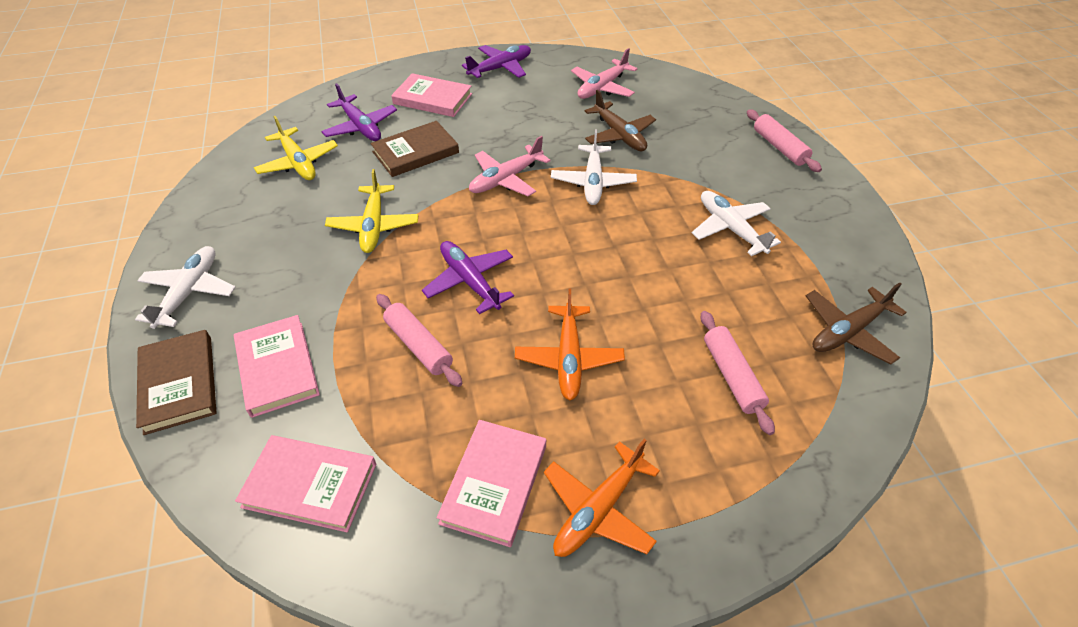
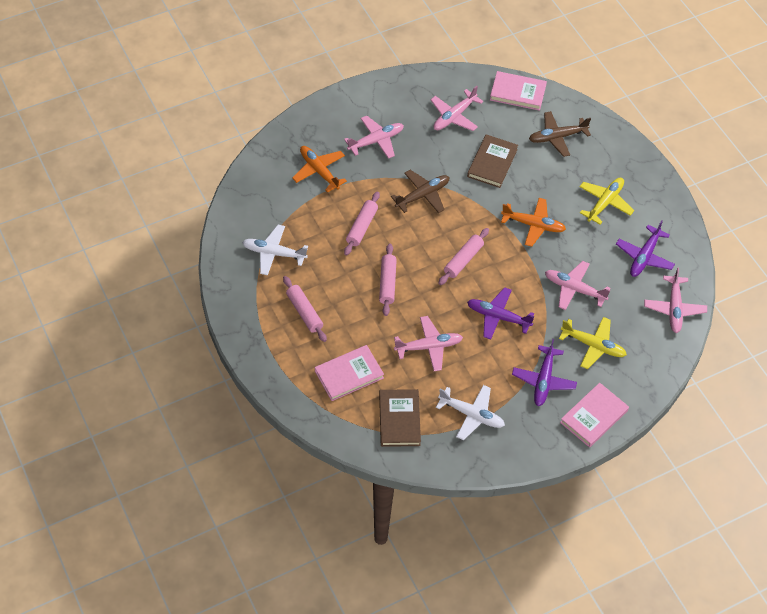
pink book: [234,315,320,418] [235,435,376,532] [391,73,472,117] [437,420,546,547] = 4 -> [315,345,384,401] [490,71,547,111] [560,383,629,447] = 3
pink plane: [469,136,551,196] [571,48,638,99] = 2 -> [344,116,404,159] [394,316,463,371] [431,86,483,131] [545,261,610,310] [644,267,707,333] = 5
pink rolling pin: [376,294,463,387] [701,311,775,435] [747,109,822,172] = 3 -> [283,276,327,342] [344,192,380,255] [379,244,397,316] [438,228,489,285] = 4
white plane: [135,246,236,329] [551,129,637,205] [692,191,781,256] = 3 -> [242,225,308,275] [436,385,505,440] = 2

